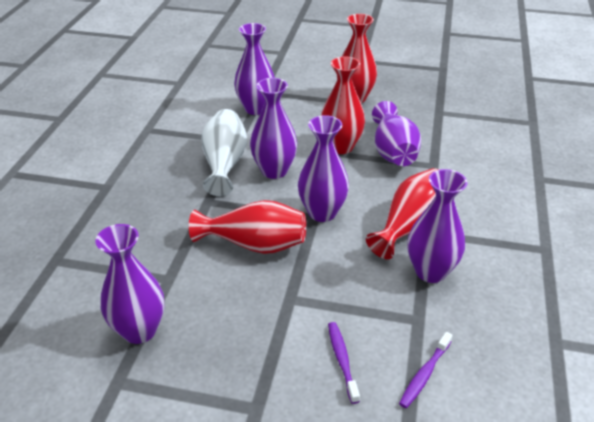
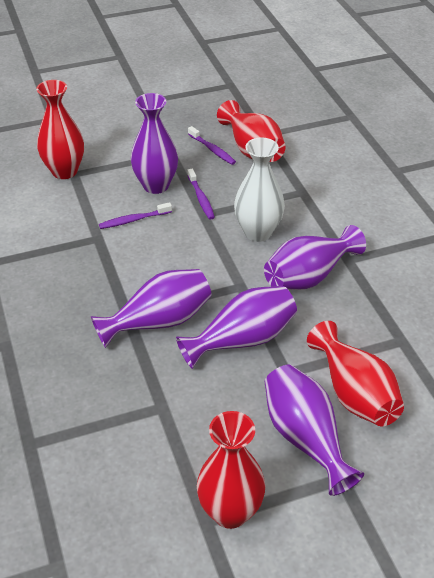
purple toothbrush: [328,322,360,404] [399,332,453,408] = 2 -> [99,202,172,229] [187,168,215,220] [188,126,236,165] = 3
purple vase: [95,224,164,344] [234,23,275,115] [250,78,297,179] [298,115,349,222] [372,101,421,166] [408,169,468,283] = 6 -> [91,269,212,348] [131,93,178,194] [176,286,297,369] [264,225,366,290] [265,364,364,496] = 5

